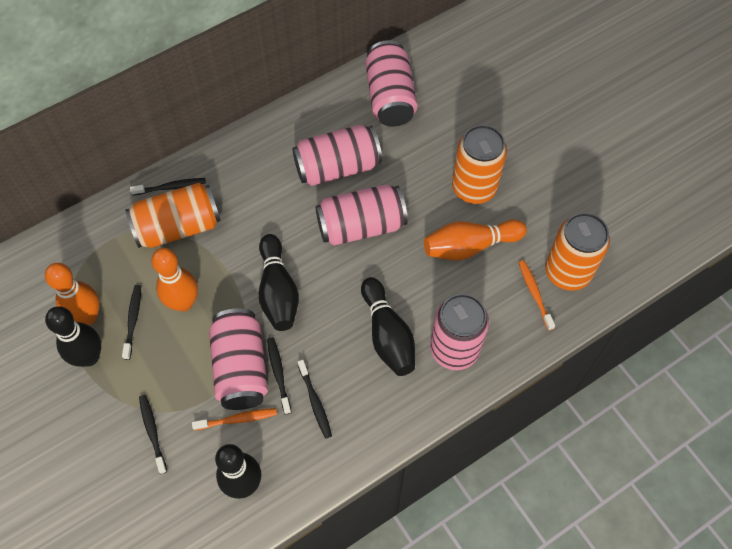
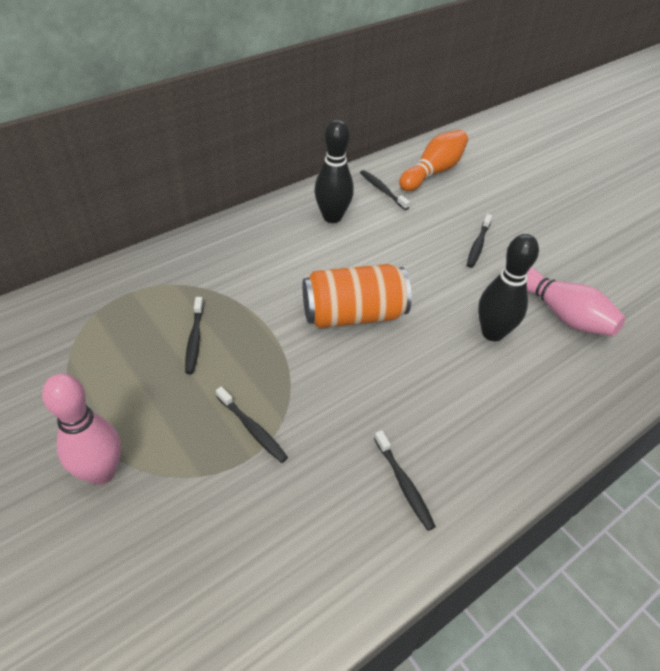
black bowling pin: [45,306,101,367] [215,444,261,499] [259,234,299,331] [361,277,415,376] = 4 -> [314,120,354,223] [478,234,539,341] = 2
orange bowling pin: [45,263,100,325] [151,248,198,312] [424,220,527,260] = 3 -> [399,130,468,191] = 1
orange can: [125,183,221,248] [452,125,507,204] [545,213,610,291] = 3 -> [303,264,412,328] = 1
orange toothbrush: [192,408,277,430] [518,260,555,331] = 2 -> none = 0
pink bowling pin: none = 0 -> [42,374,121,485] [527,267,626,336] = 2
pink can: [209,308,268,410] [292,125,382,186] [315,185,408,246] [365,40,417,127] [430,294,489,370] = 5 -> none = 0

